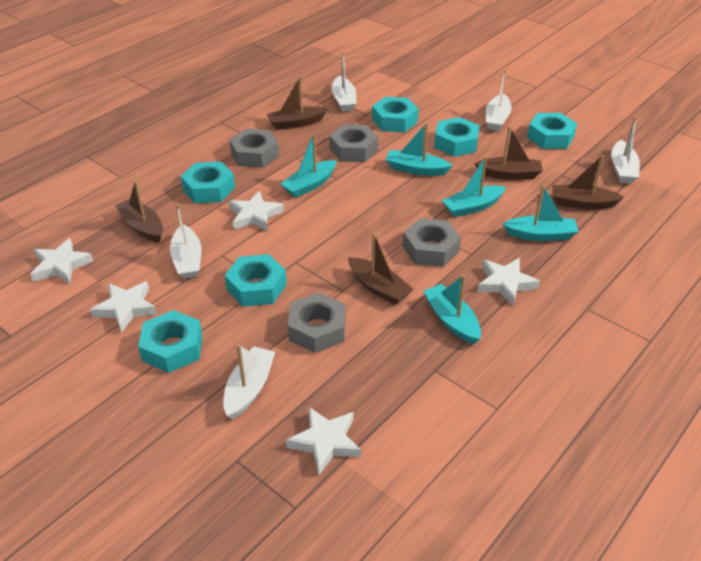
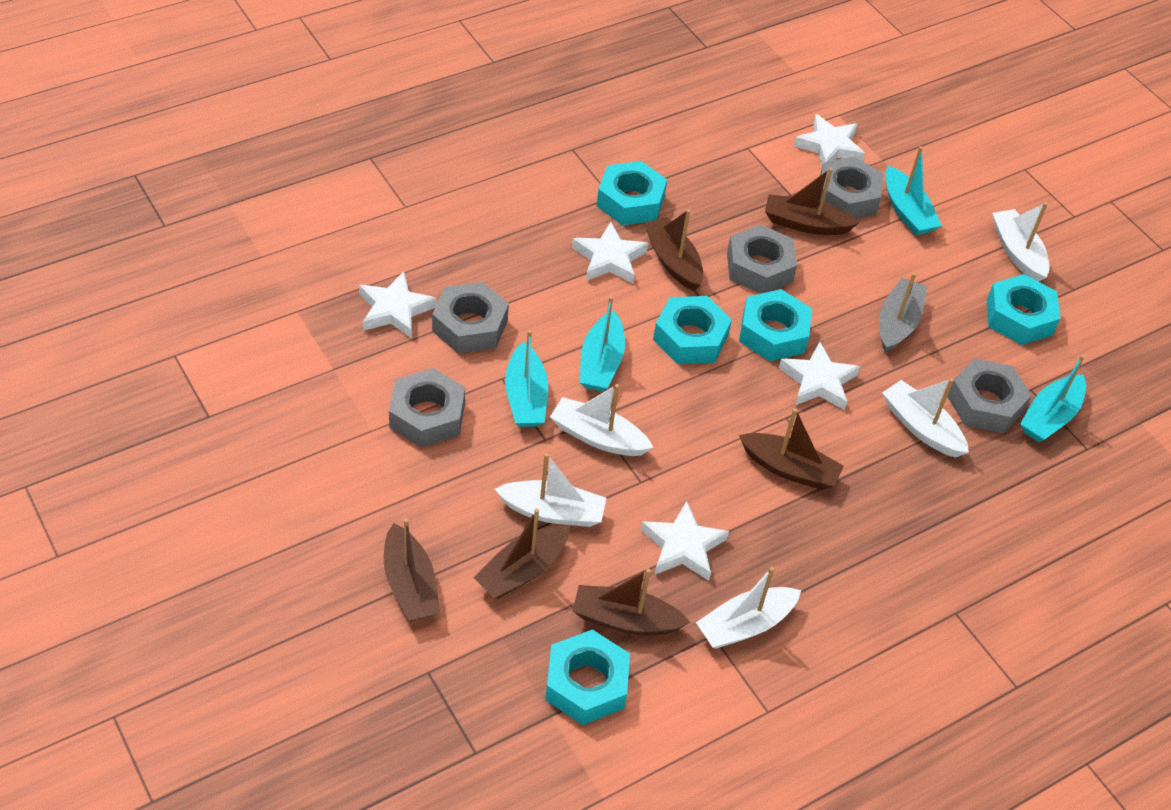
brown boat: [115,181,163,243] [267,76,328,130] [348,233,414,305] [474,126,543,180] [552,155,624,210] = 5 -> [384,519,440,621] [473,508,570,599] [573,569,690,635] [644,209,703,291] [739,408,844,490] [765,168,860,235] = 6
grey boat: none = 0 -> [879,272,927,352] = 1
grey nut: [229,129,279,168] [287,293,345,353] [329,125,378,162] [403,218,461,267] = 4 -> [389,368,465,448] [432,282,509,354] [727,224,797,294] [820,156,883,219] [947,358,1032,433] = 5
turquoise boat: [281,134,337,197] [385,123,453,176] [423,275,481,344] [442,156,506,217] [503,185,578,241] = 5 -> [505,330,548,427] [579,296,625,392] [885,146,942,236] [1020,355,1086,442] = 4
turquoise nut: [138,310,203,373] [181,162,235,203] [225,254,287,307] [372,97,419,132] [434,117,480,157] [527,113,577,149] = 6 -> [545,630,630,725] [597,161,667,225] [653,296,732,364] [739,289,812,361] [987,274,1060,345] = 5

